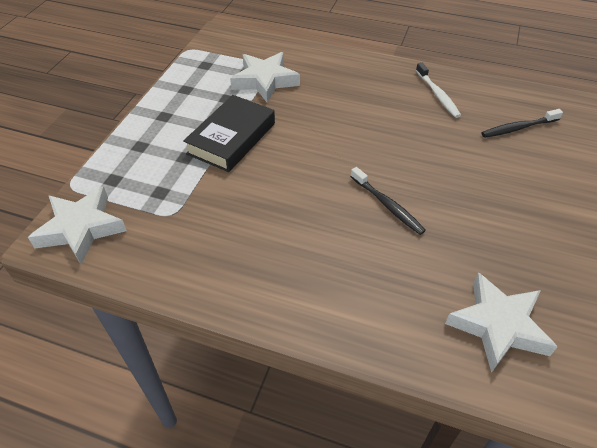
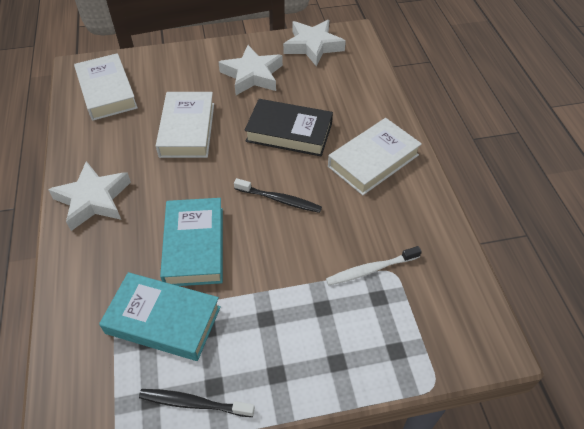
turquoise book: none = 0 -> [99,272,221,361] [160,198,223,286] = 2
white book: none = 0 -> [74,53,138,121] [156,92,214,158] [328,118,422,195] = 3

